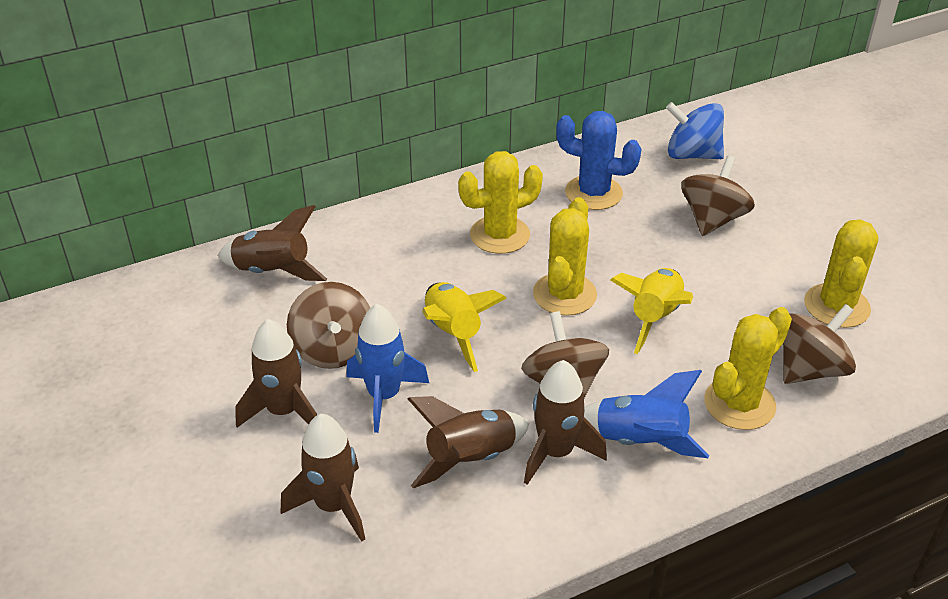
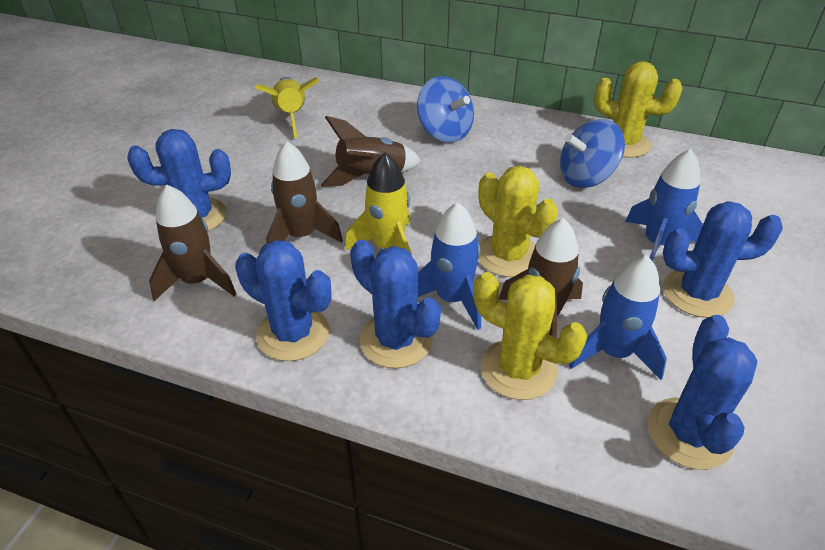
blue cactus: [556,111,642,210] = 1 -> [127,129,231,231] [235,240,331,361] [350,239,441,368] [648,315,758,470] [663,201,783,318] = 5
blue rocket: [346,304,429,433] [584,370,709,458] = 2 -> [418,202,481,330] [569,256,667,380] [625,149,703,261] = 3
blue spinning top: [666,102,724,159] = 1 -> [417,76,474,143] [560,119,625,188] = 2
brown rocket: [218,205,327,281] [235,319,317,428] [281,414,365,542] [408,396,529,488] [524,360,607,485] = 5 -> [149,185,236,301] [266,141,343,244] [321,116,421,187] [499,218,583,337] = 4
brown spinning top: [287,282,370,369] [521,311,609,398] [681,156,755,236] [783,304,856,384] = 4 -> none = 0
yellow cactus: [458,151,543,254] [533,197,597,316] [704,307,792,430] [804,219,878,328] = 4 -> [474,272,587,400] [478,166,558,277] [594,61,683,158] = 3

